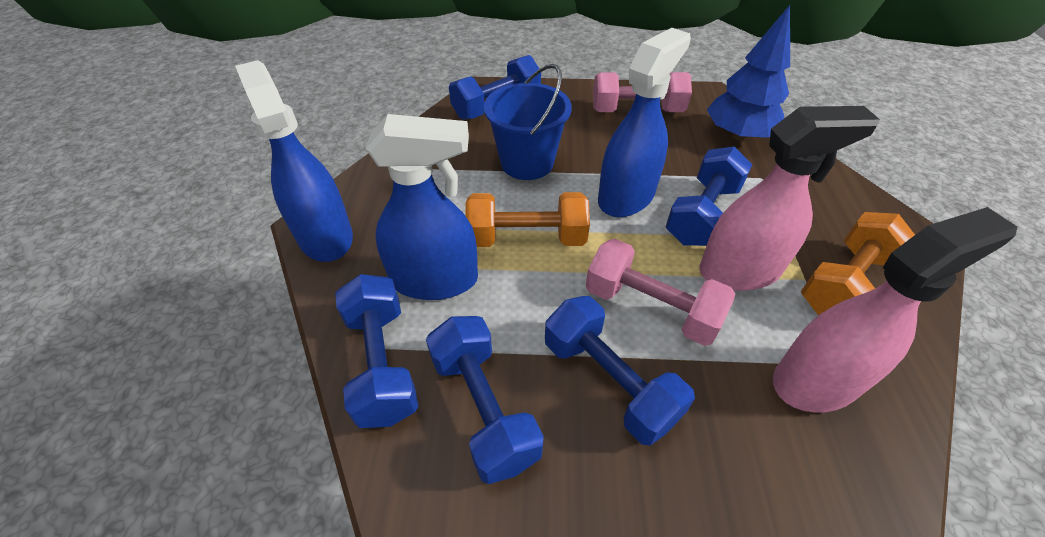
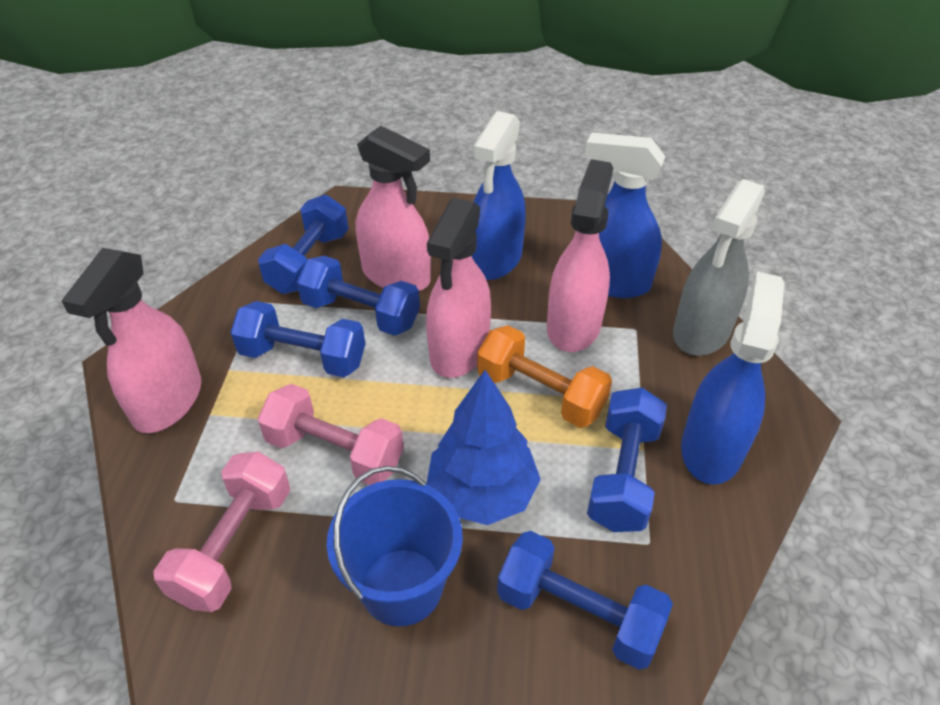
grey spray bottle: none = 0 -> [673,179,765,356] = 1
orange dumbbell: [466,192,590,247] [801,212,915,316] = 2 -> [477,325,612,428] = 1
pink spray bottle: [699,106,880,291] [773,207,1017,413] = 2 -> [62,248,201,433] [356,126,431,291] [426,198,491,378] [547,159,613,352] = 4

